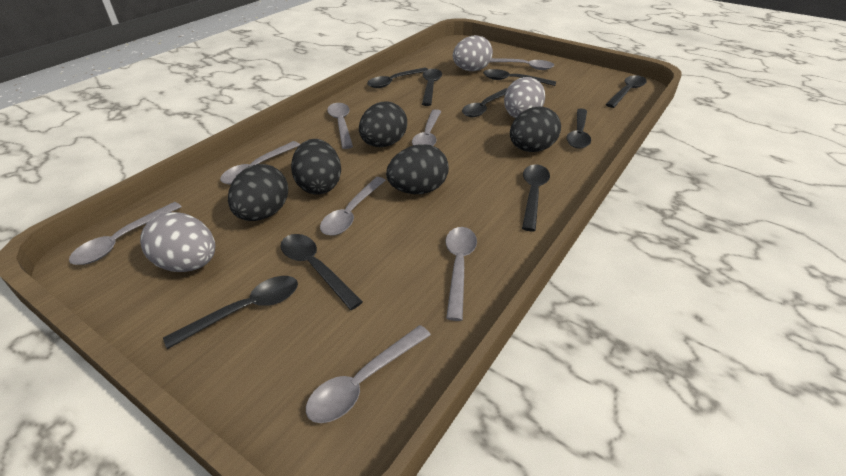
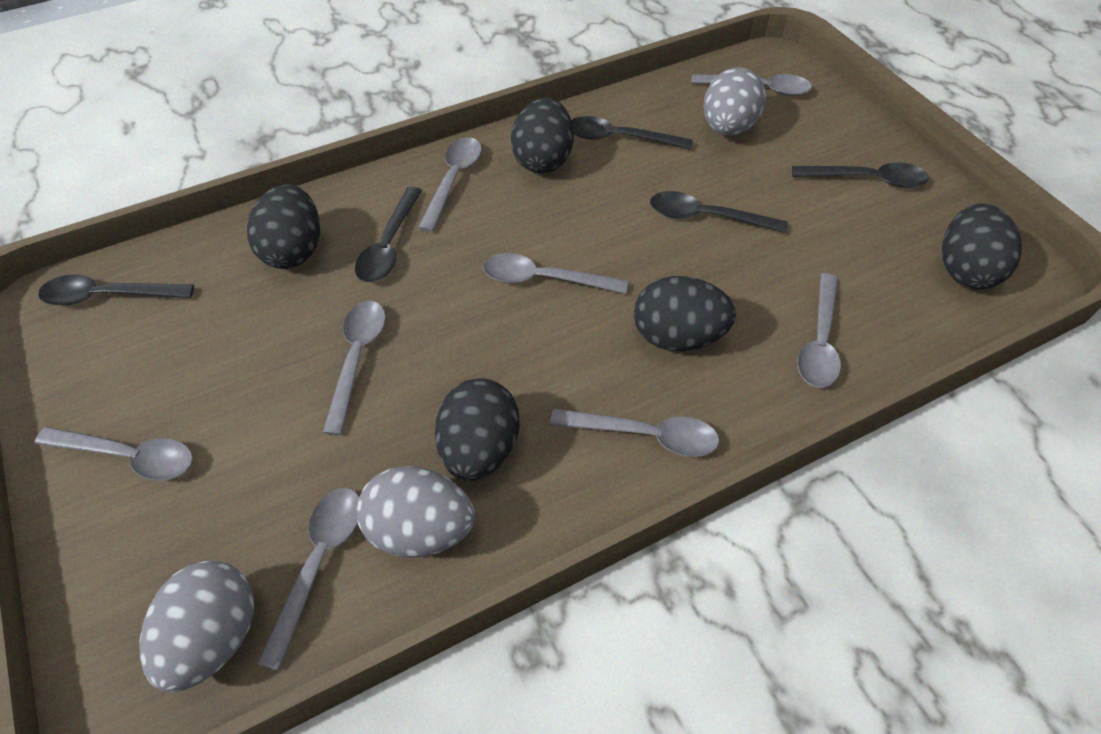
black spoon: [163,276,298,349] [281,234,363,310] [367,68,428,88] [422,69,442,106] [462,88,507,117] [483,69,556,86] [522,165,550,231] [567,109,591,149] [606,75,647,108] = 9 -> [38,274,194,306] [355,187,422,282] [571,116,693,150] [650,191,787,233] [792,162,928,188] = 5

